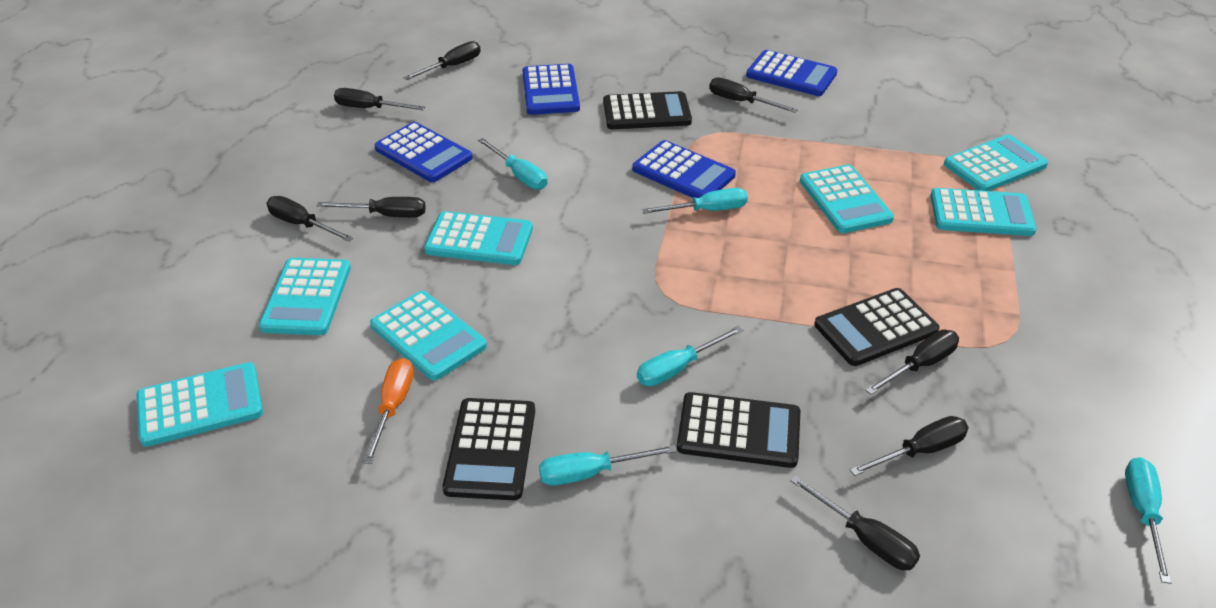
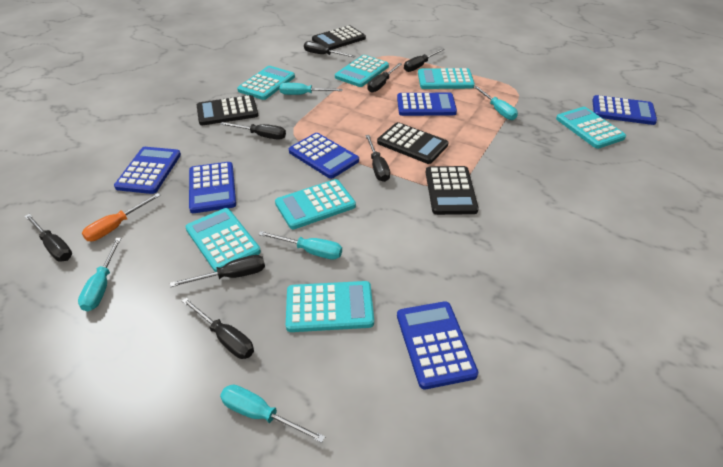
blue calculator: [374,122,473,182] [522,64,580,115] [632,140,736,198] [746,50,837,96] = 4 -> [114,147,181,194] [189,162,236,213] [289,133,359,179] [397,93,457,116] [397,301,478,389] [592,95,657,125] = 6

